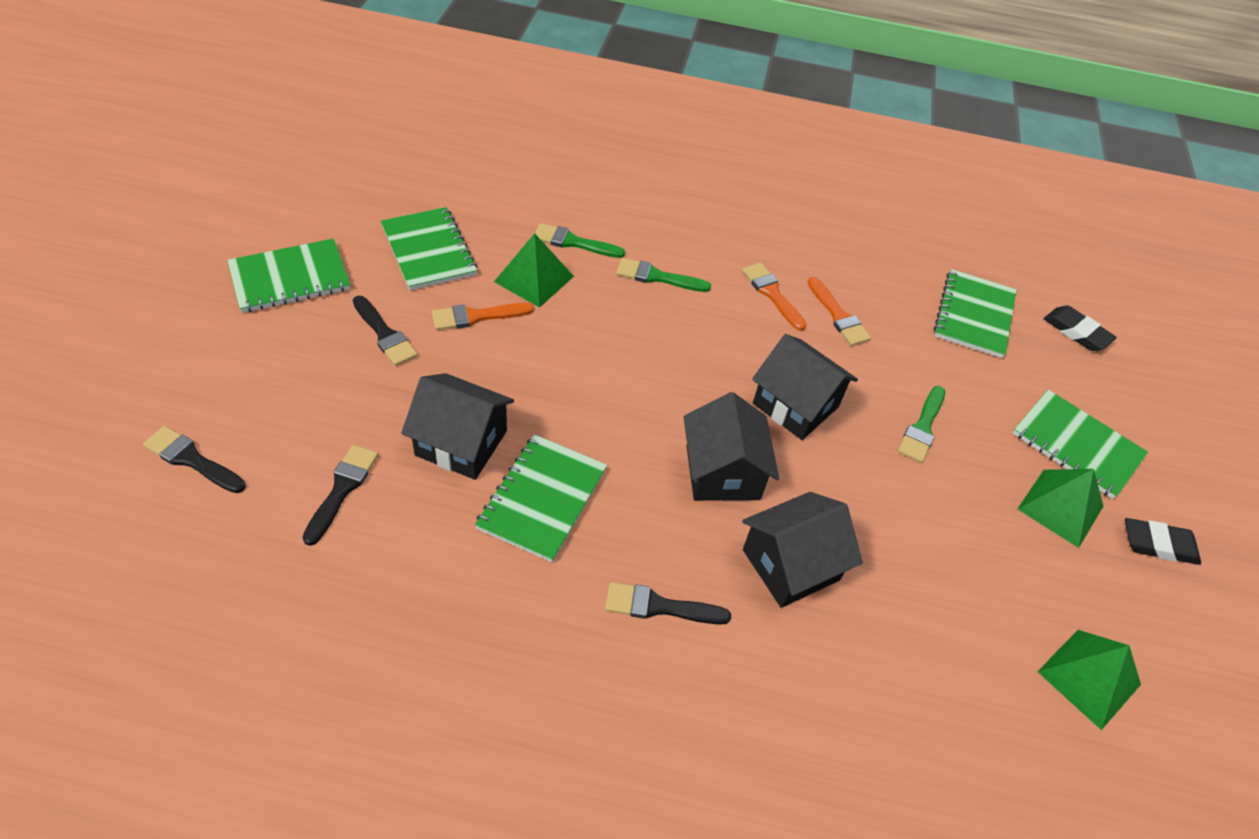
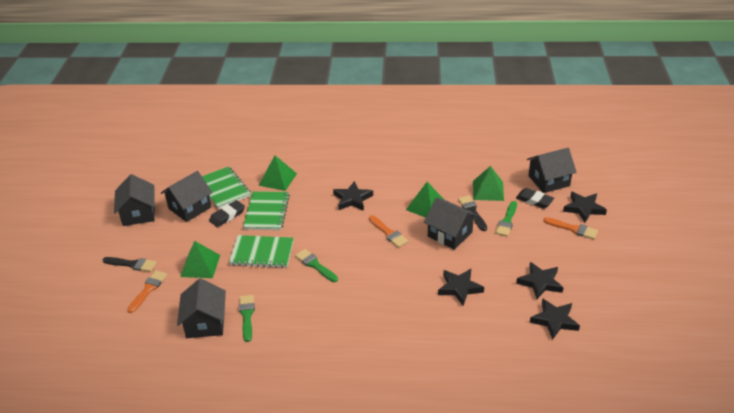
black brush: [143,426,246,493] [302,445,378,546] [353,296,418,366] [605,582,731,625] = 4 -> [103,257,157,272] [458,195,487,231] = 2
black house: [401,373,514,480] [684,392,779,501] [742,492,863,608] [752,334,858,440] = 4 -> [114,174,155,226] [161,171,212,222] [177,278,226,338] [424,197,478,250] [527,148,577,193] = 5
black star: none = 0 -> [333,181,373,211] [438,269,484,306] [516,262,564,299] [530,298,580,340] [563,192,607,223] = 5
green notebook: [227,238,350,313] [381,207,478,290] [475,434,607,562] [934,269,1016,358] [1012,390,1148,499] = 5 -> [202,166,251,209] [229,235,294,268] [243,191,290,230] = 3
green pyramid: [494,233,574,308] [1018,469,1103,548] [1037,630,1141,730] = 3 -> [180,241,220,278] [258,155,297,191] [406,182,444,218] [473,166,504,201] = 4

